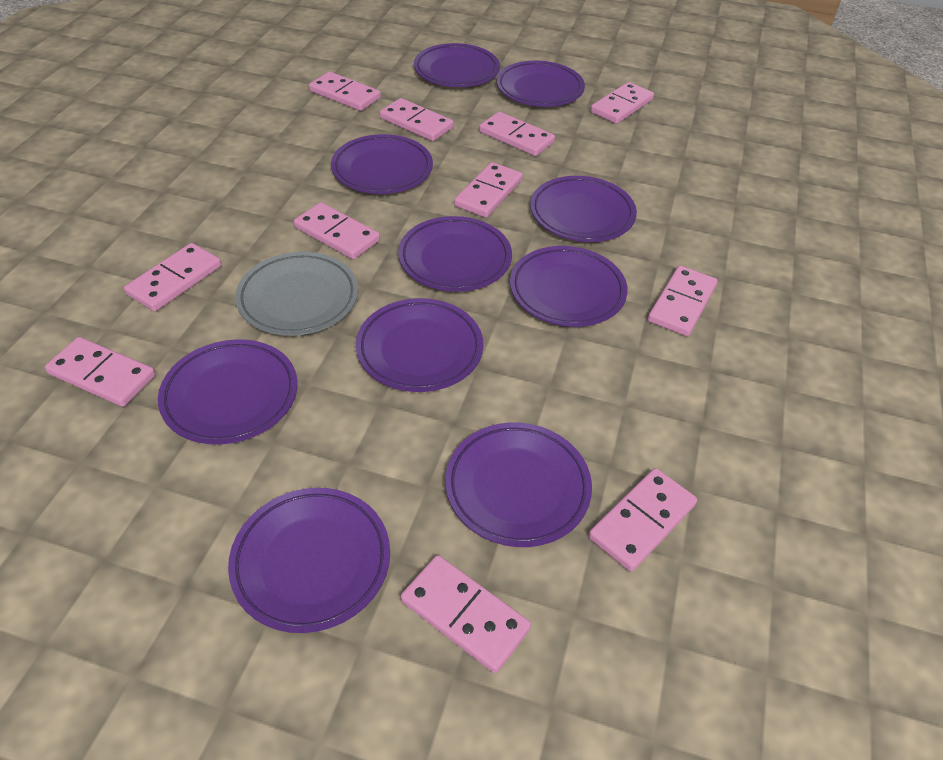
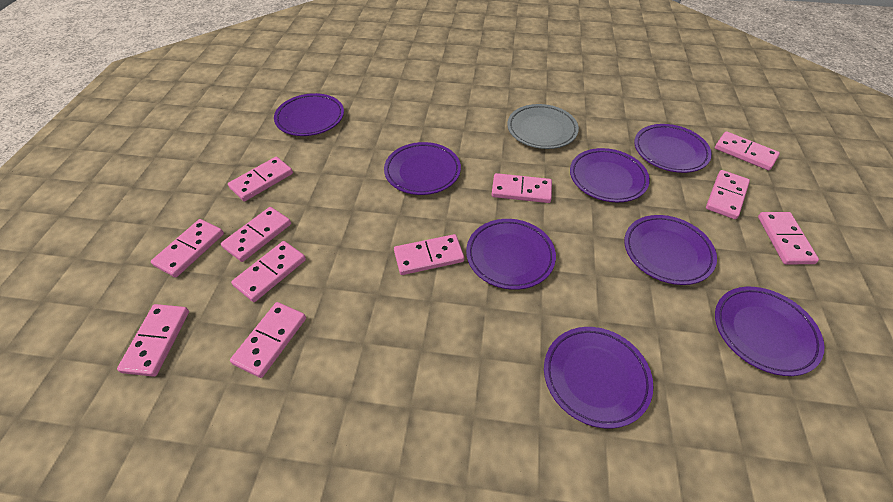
purple plate: [158,339,298,445] [228,488,390,633] [331,134,433,194] [356,298,483,392] [398,216,512,292] [414,43,500,87] [445,422,592,547] [496,61,585,107] [510,246,628,327] [530,176,637,242] = 10 -> [274,93,344,136] [384,142,461,195] [466,219,556,290] [544,327,653,429] [570,148,650,202] [624,215,717,285] [634,124,712,173] [715,287,825,376] = 8

